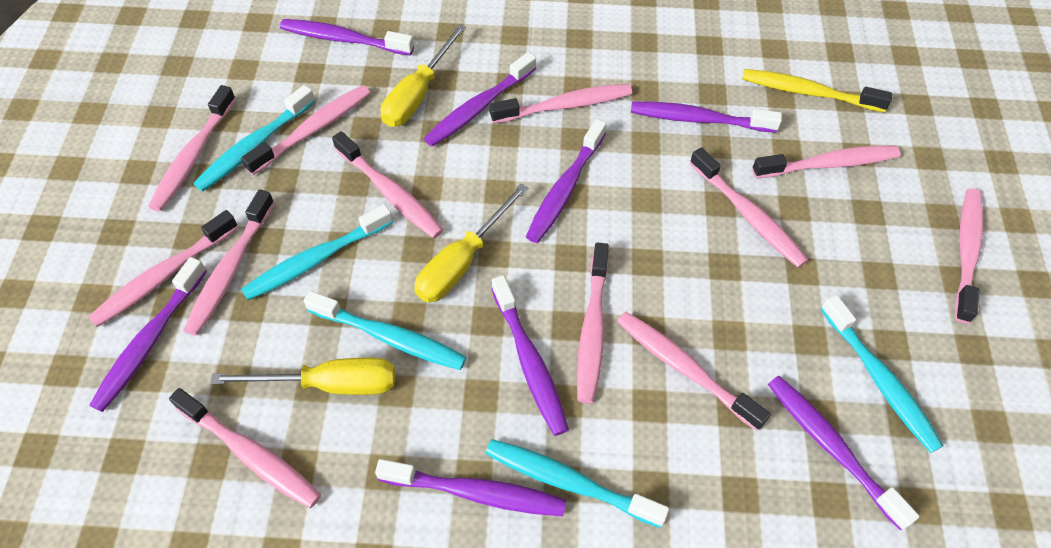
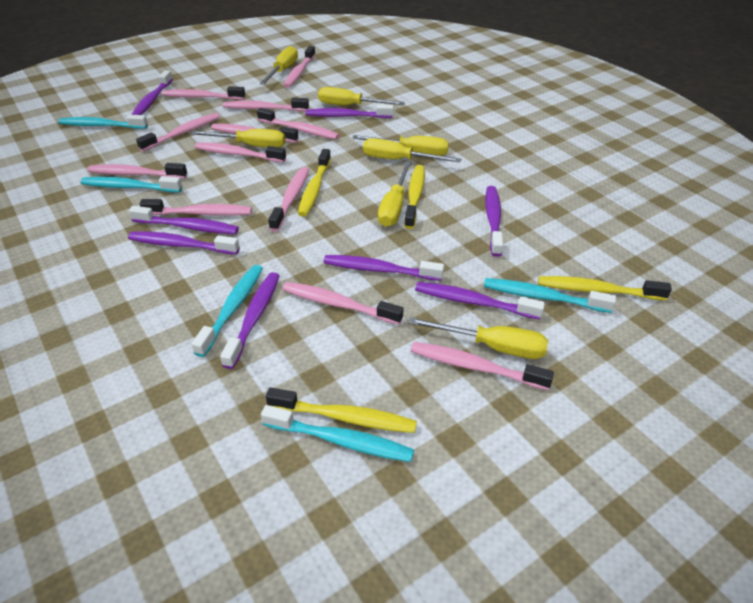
yellow screwdriver: [210,357,395,395] [380,24,466,127] [414,183,529,303] = 3 -> [191,129,285,148] [259,46,298,85] [318,87,405,105] [353,135,449,156] [363,138,461,162] [378,162,411,227] [408,317,548,359] = 7
yellow toothbrush: [742,69,892,112] = 1 -> [266,388,417,433] [298,149,331,216] [404,165,425,229] [538,276,672,300] = 4

